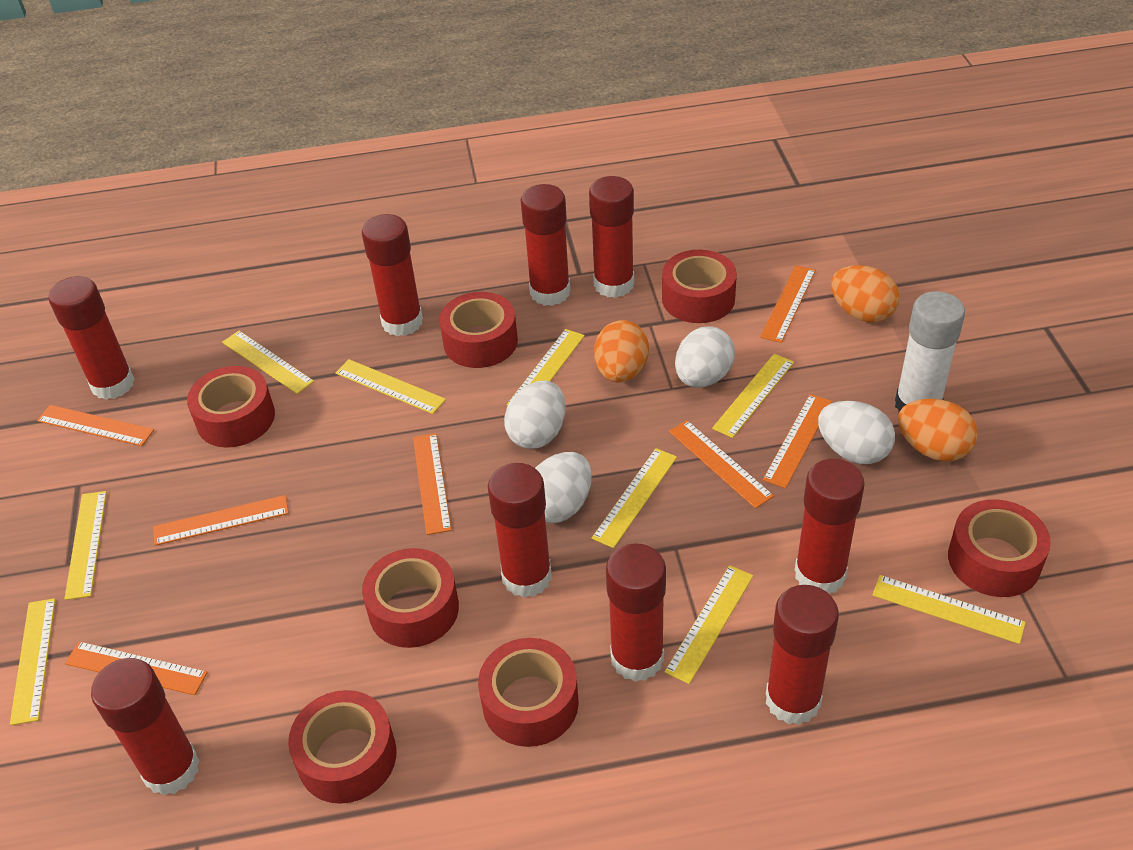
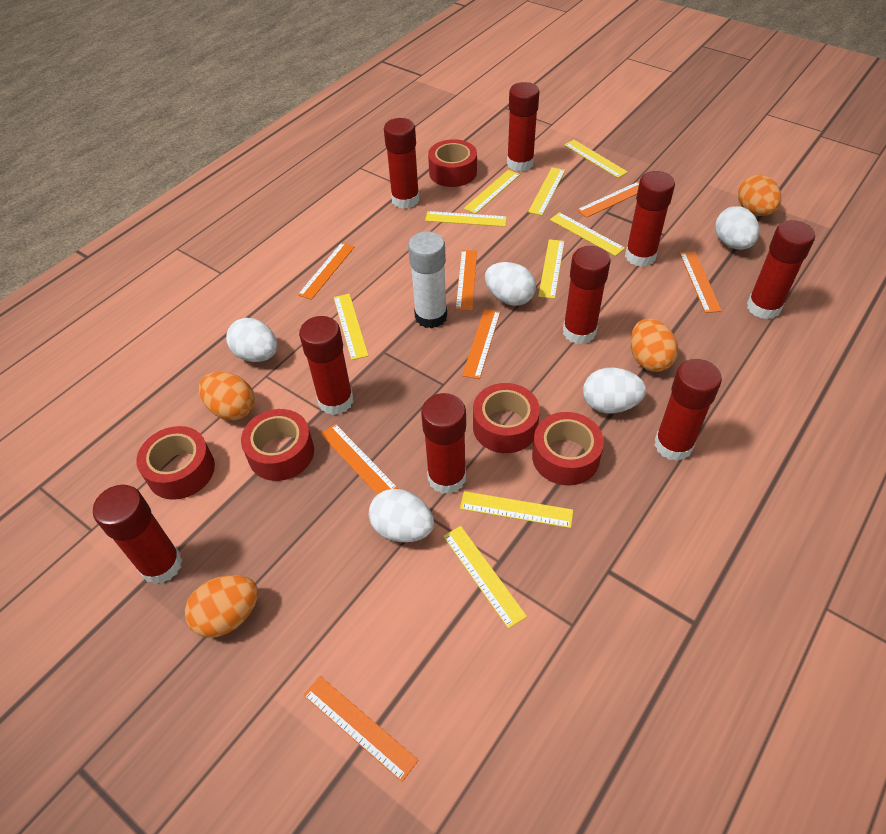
orange egg: [594,320,649,383] [831,265,900,322] [898,398,978,462] = 3 -> [185,575,258,638] [199,372,255,420] [631,318,678,372] [738,175,781,216] = 4
red tape: [187,366,275,448] [288,690,397,804] [362,548,459,648] [439,292,518,368] [478,638,579,747] [662,250,737,323] [948,499,1051,597] = 7 -> [136,426,215,500] [241,409,314,481] [428,139,477,187] [473,383,540,453] [532,412,604,485] = 5
white egg: [504,380,566,449] [535,452,592,523] [675,326,735,387] [818,401,895,464] = 4 -> [226,318,277,362] [369,489,434,542] [485,262,536,306] [583,368,646,413] [715,206,759,250] = 5

